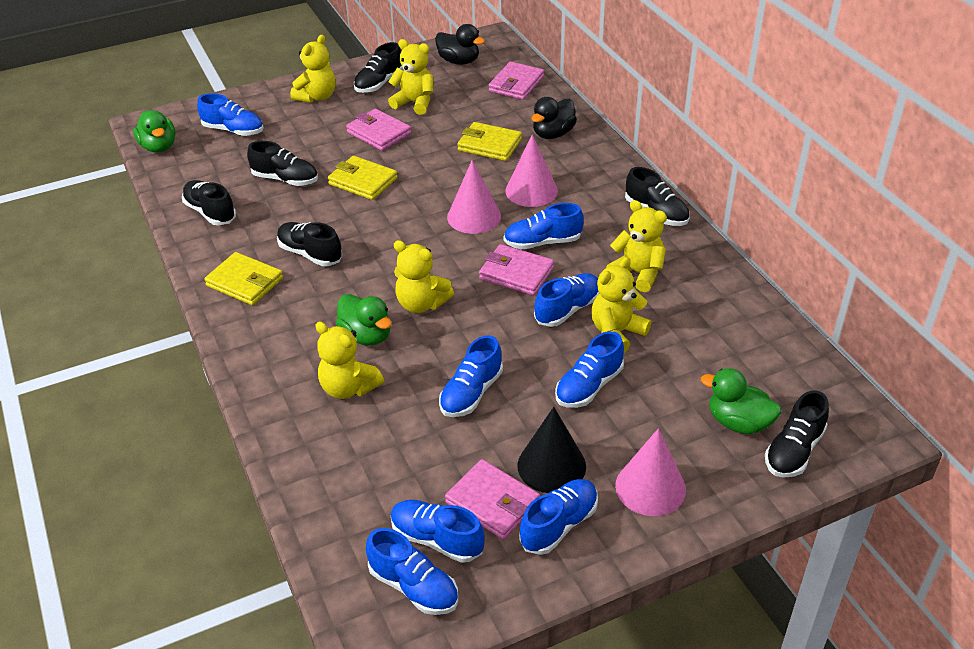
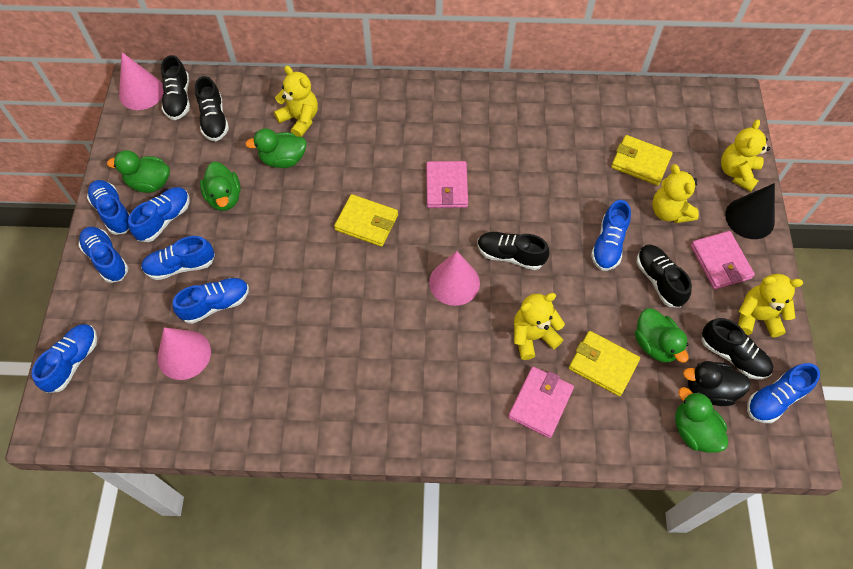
black duck: [435,24,485,65] [532,97,577,139] = 2 -> [683,361,751,406] = 1
black shoe: [182,180,236,225] [247,141,318,186] [277,222,342,266] [354,42,403,93] [625,167,690,226] [765,390,829,478] = 6 -> [161,55,190,120] [195,76,229,141] [477,232,549,270] [637,245,692,307] [702,318,773,380] = 5
green duck: [133,110,175,153] [336,294,392,346] [701,368,781,434] = 3 -> [107,150,170,193] [200,162,241,211] [245,128,307,168] [635,308,689,363] [675,387,728,453] = 5
pink wallet: [346,109,412,151] [445,459,540,540] [479,244,554,296] [489,62,544,100] = 4 -> [426,161,468,208] [508,367,574,438] [691,231,755,289] = 3
yellow teddy bear: [290,35,336,103] [315,321,384,399] [388,39,433,115] [394,240,454,313] [591,257,651,353] [606,200,667,292] = 6 -> [274,66,318,137] [514,293,565,360] [652,164,699,223] [721,120,770,192] [738,274,803,337] = 5

